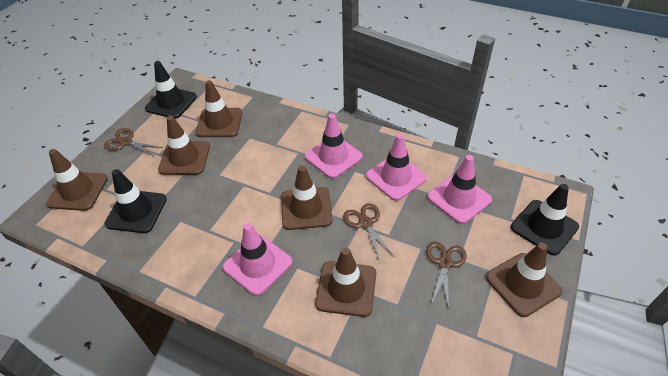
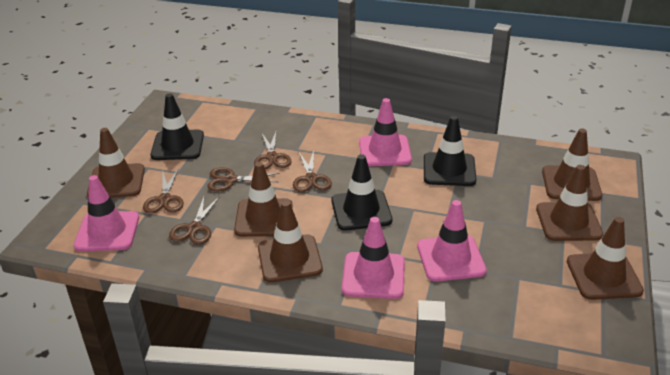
brown scissors: [104,128,163,156] [343,203,395,261] [426,242,467,309] = 3 -> [143,169,184,214] [169,195,220,245] [207,167,279,191] [254,132,292,169] [293,150,332,192] = 5

